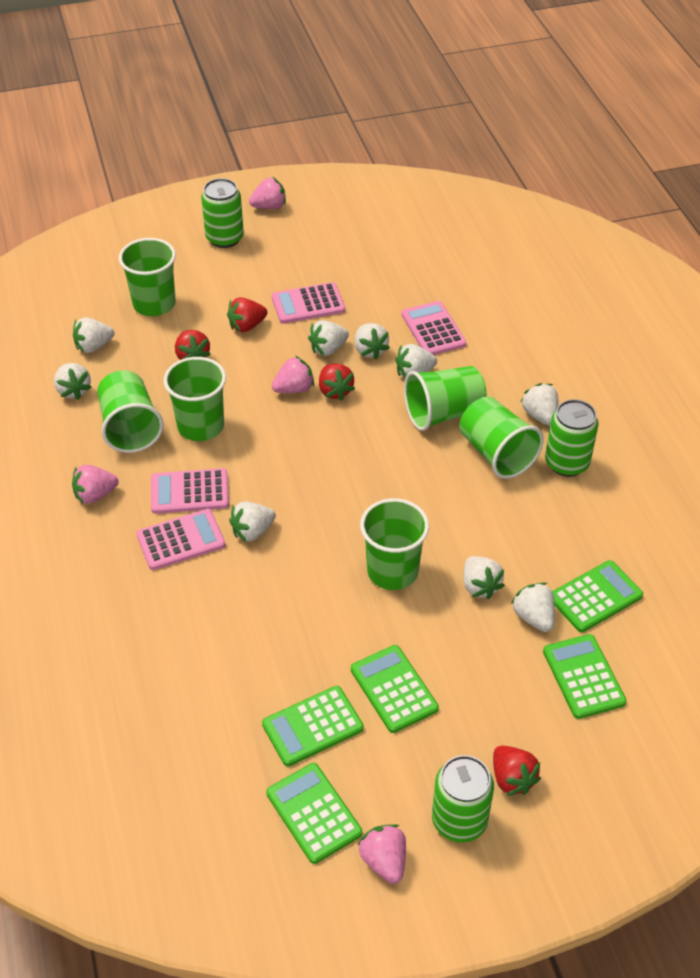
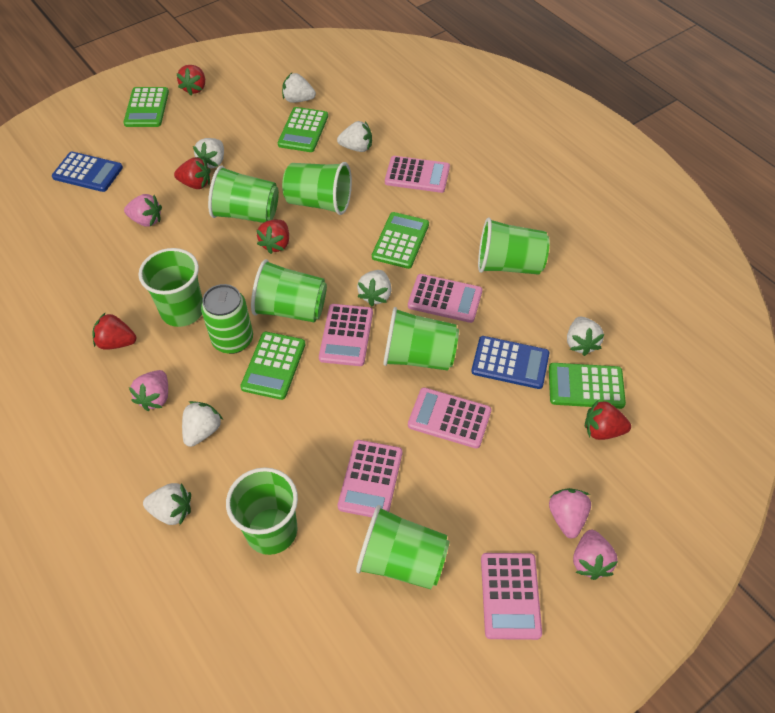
blue calculator: none = 0 -> [52,152,123,192] [471,336,549,389] = 2
green can: [201,178,244,248] [432,755,494,842] [545,399,599,477] = 3 -> [201,284,253,354] = 1
green cup: [97,370,164,453] [119,238,176,316] [164,357,226,441] [360,498,429,590] [404,366,487,431] [459,397,544,479] = 6 -> [139,248,203,327] [208,166,279,223] [226,467,298,555] [251,259,327,322] [282,162,352,215] [356,505,450,589] [383,307,459,371] [478,218,549,275] = 8
pink calculator: [136,509,226,570] [151,468,229,514] [272,282,345,324] [402,301,466,355] = 4 -> [319,304,373,366] [338,440,402,517] [385,156,450,193] [408,274,483,323] [408,387,491,449] [481,553,542,640] = 6
red strawberry: [175,330,211,360] [227,297,267,332] [319,364,355,401] [493,746,541,796] = 4 -> [92,312,136,350] [174,157,211,189] [176,65,205,95] [257,220,289,254] [585,399,631,440] = 5
white strawberry: [54,363,92,400] [73,317,114,353] [229,502,276,542] [308,320,349,356] [355,323,390,359] [395,344,437,378] [463,556,505,599] [511,583,555,632] [521,383,558,426] = 9 -> [143,483,191,525] [182,401,223,447] [193,138,224,168] [282,73,316,103] [337,121,372,152] [357,270,391,306] [567,316,604,356] = 7

